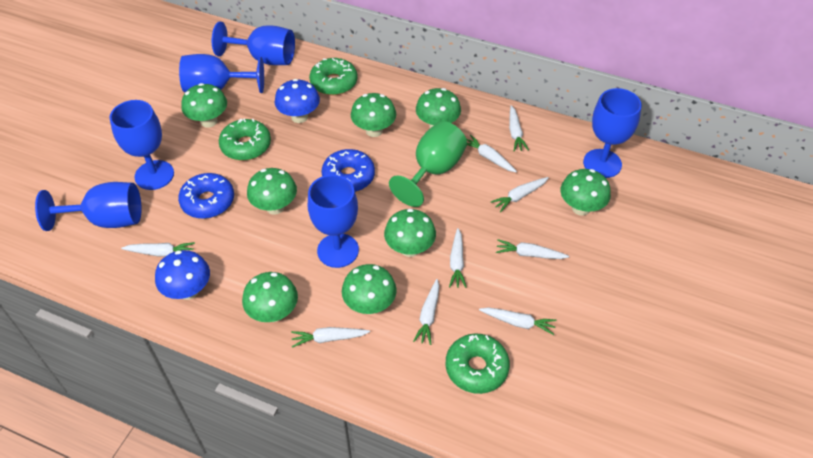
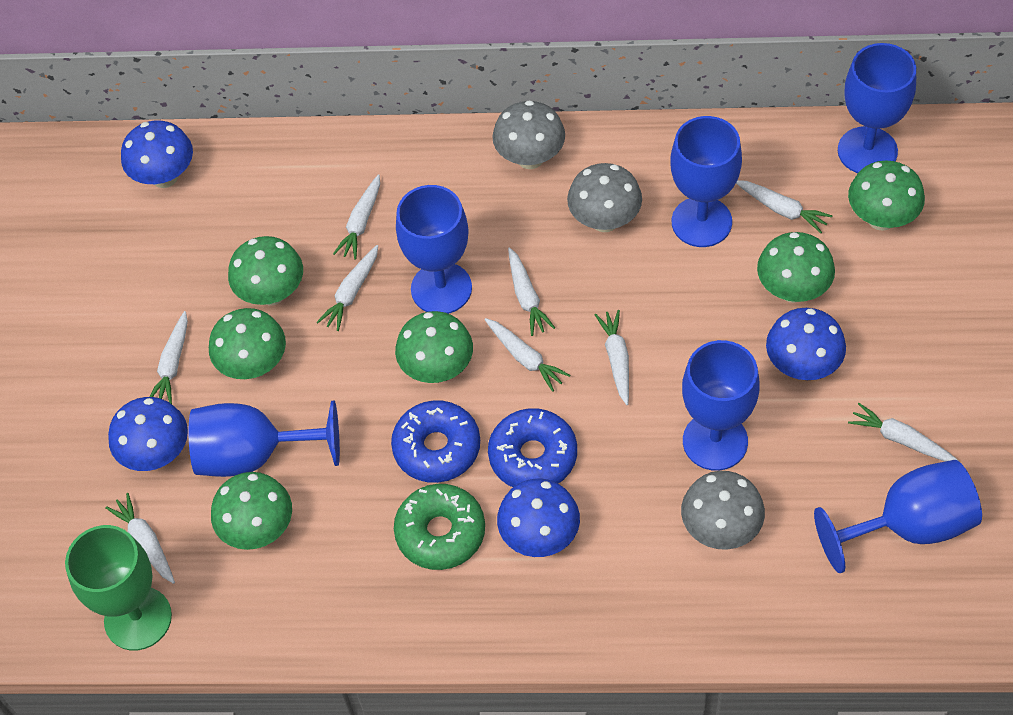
blue mushroom: [155,250,210,300] [275,79,320,123] = 2 -> [108,397,188,471] [121,121,193,188] [497,479,580,557] [766,308,846,380] = 4
green donut: [219,119,271,160] [309,58,358,95] [446,334,510,394] = 3 -> [394,484,485,570] = 1
green mushroom: [181,83,227,128] [242,272,298,322] [247,168,297,215] [342,264,397,314] [351,93,396,137] [384,208,436,257] [416,88,461,128] [560,169,611,216] = 8 -> [209,308,286,379] [211,472,292,550] [228,236,303,306] [395,311,473,383] [757,232,835,303] [848,160,925,231] = 6
grey mushroom: none = 0 -> [492,100,565,169] [567,163,642,232] [681,471,765,550] = 3

